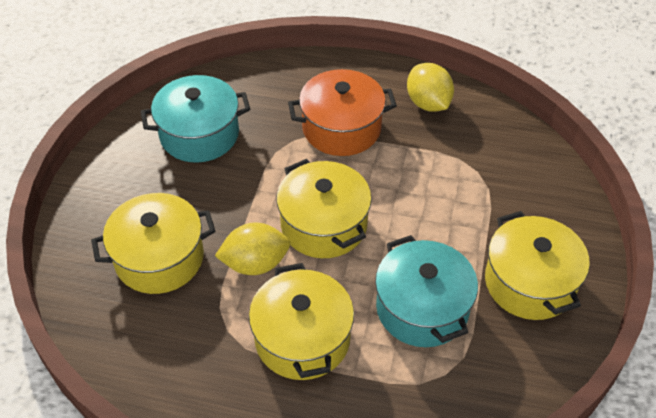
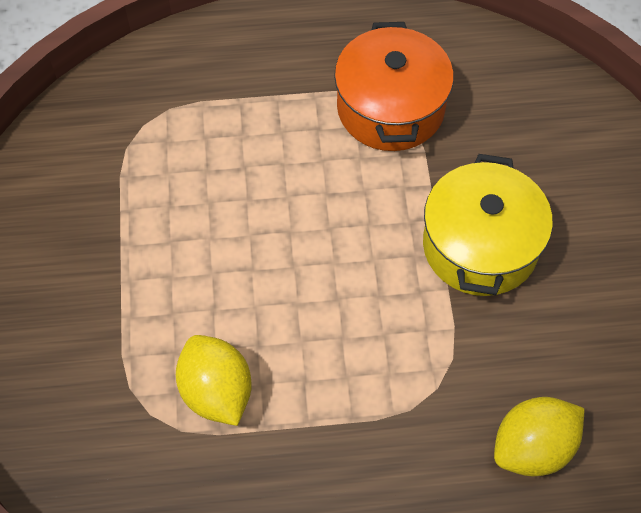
turquoise pot: [141,75,250,163] [375,235,478,347] = 2 -> none = 0
yellow pot: [91,193,215,294] [249,263,354,380] [276,159,372,258] [485,211,590,320] = 4 -> [423,154,553,296] = 1

